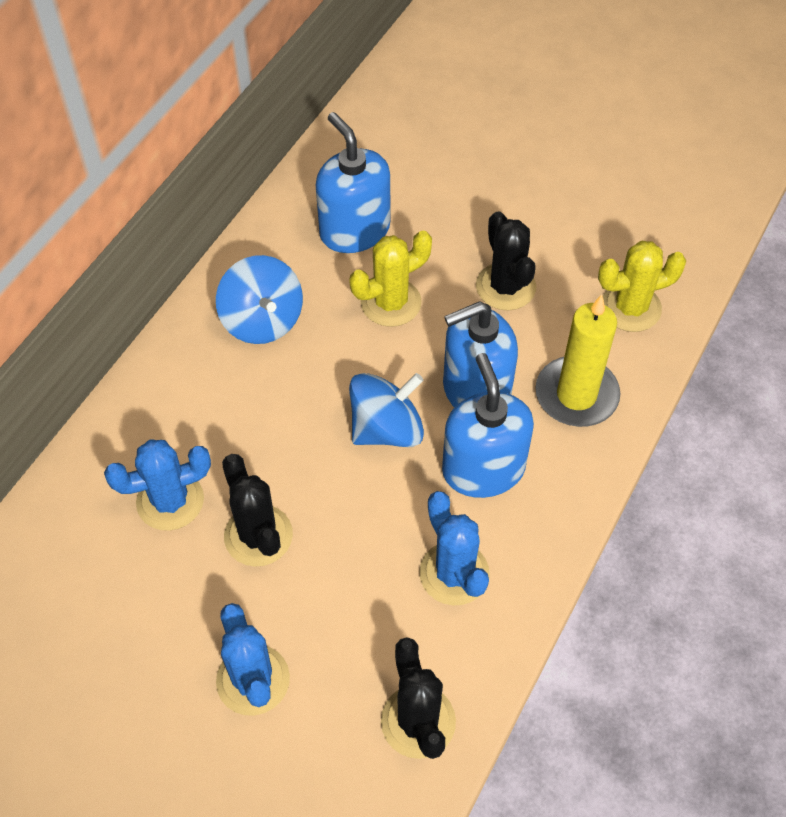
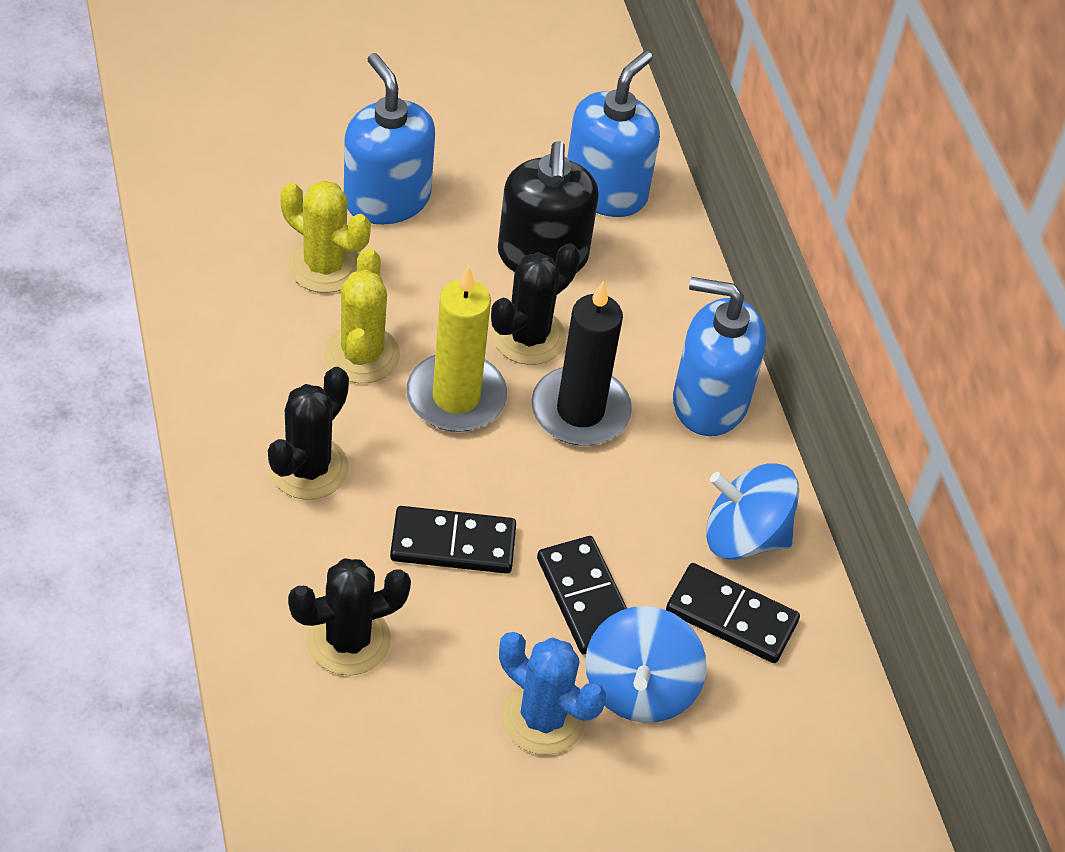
black candle: none = 0 -> [531,281,632,446] = 1
black domino: none = 0 -> [390,506,516,574] [537,536,627,654] [666,563,800,663] = 3
black soap dispenser: none = 0 -> [498,141,599,273] = 1
blue cactus: [104,439,211,531] [216,603,290,716] [419,491,490,605] = 3 -> [499,632,606,755] = 1

